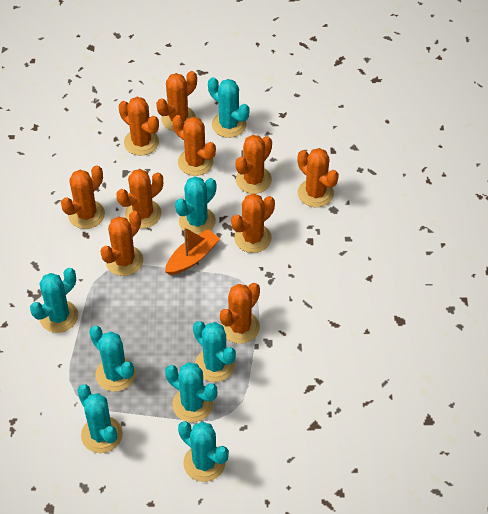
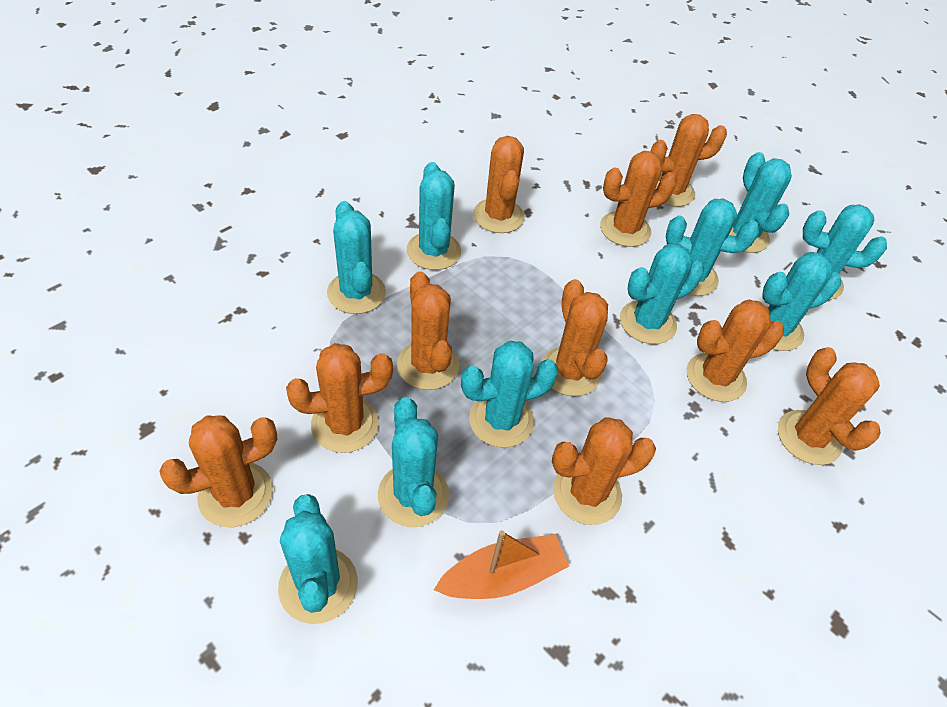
turquoise cactus: [30,268,78,333] [77,384,123,453] [89,326,136,392] [165,362,217,422] [175,176,216,235] [178,421,229,482] [193,321,236,382] [208,77,250,138] = 8 -> [278,494,358,624] [327,201,386,314] [378,397,449,527] [407,162,461,270] [461,341,558,448] [620,244,704,344] [666,199,759,296] [729,152,792,253] [762,252,841,351] [803,205,887,300] = 10

